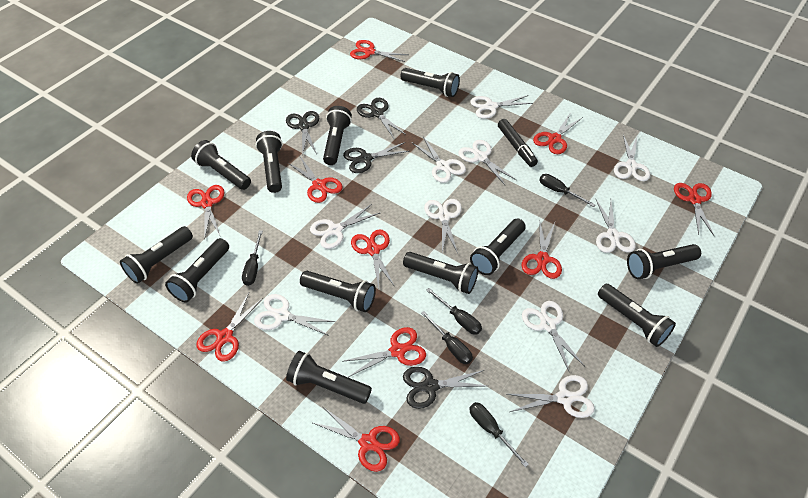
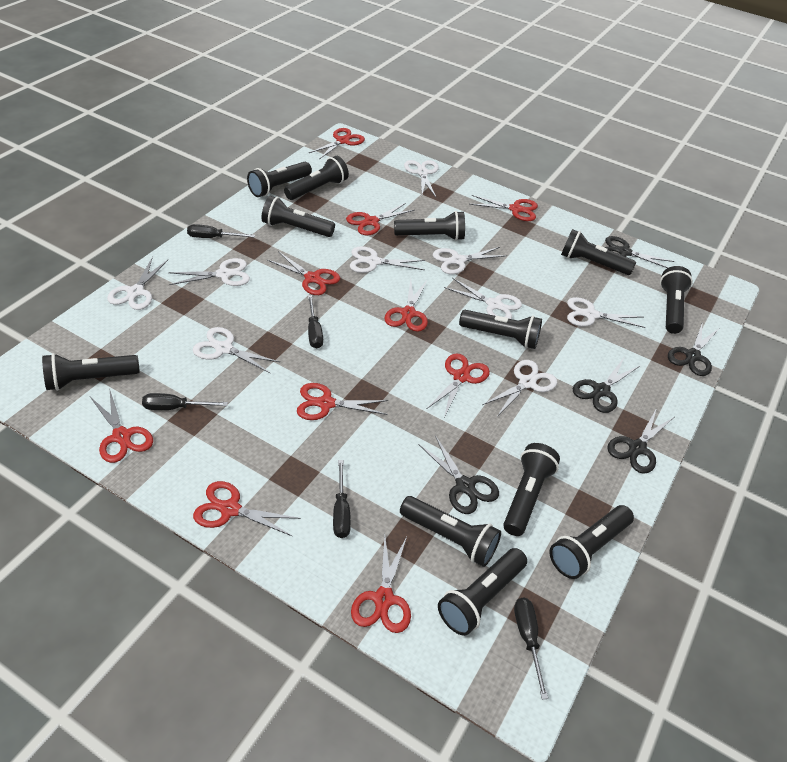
black marker: [498,119,538,167] = 1 -> none = 0
black scissors: [286,111,319,156] [343,142,409,173] [357,98,406,138] [403,367,487,409] = 4 -> [418,435,499,514] [573,358,641,413] [605,236,674,268] [607,408,674,474] [668,322,718,376] = 5
white scissors: [254,294,335,336] [310,204,380,249] [411,137,466,183] [424,199,462,253] [458,140,516,186] [470,95,533,119] [507,375,595,418] [522,301,584,371] [596,200,636,253] [614,135,650,181] = 10 -> [107,257,168,310] [168,258,250,286] [192,327,280,374] [350,246,425,273] [404,160,439,197] [433,247,507,274] [444,278,522,319] [482,360,557,417] [567,297,646,328] = 9

